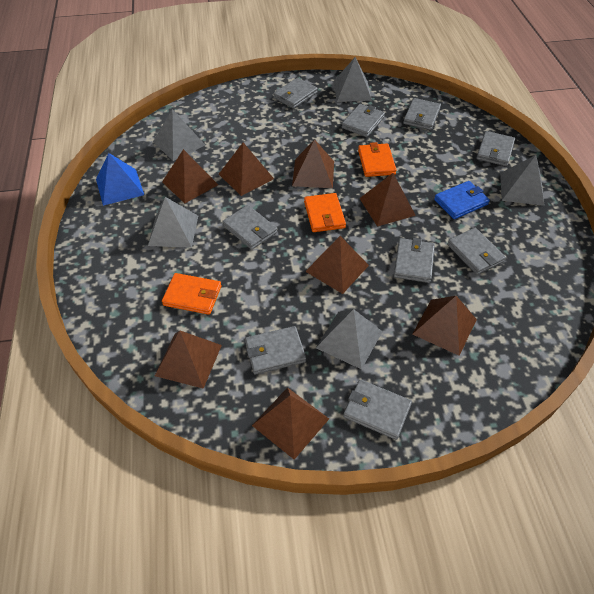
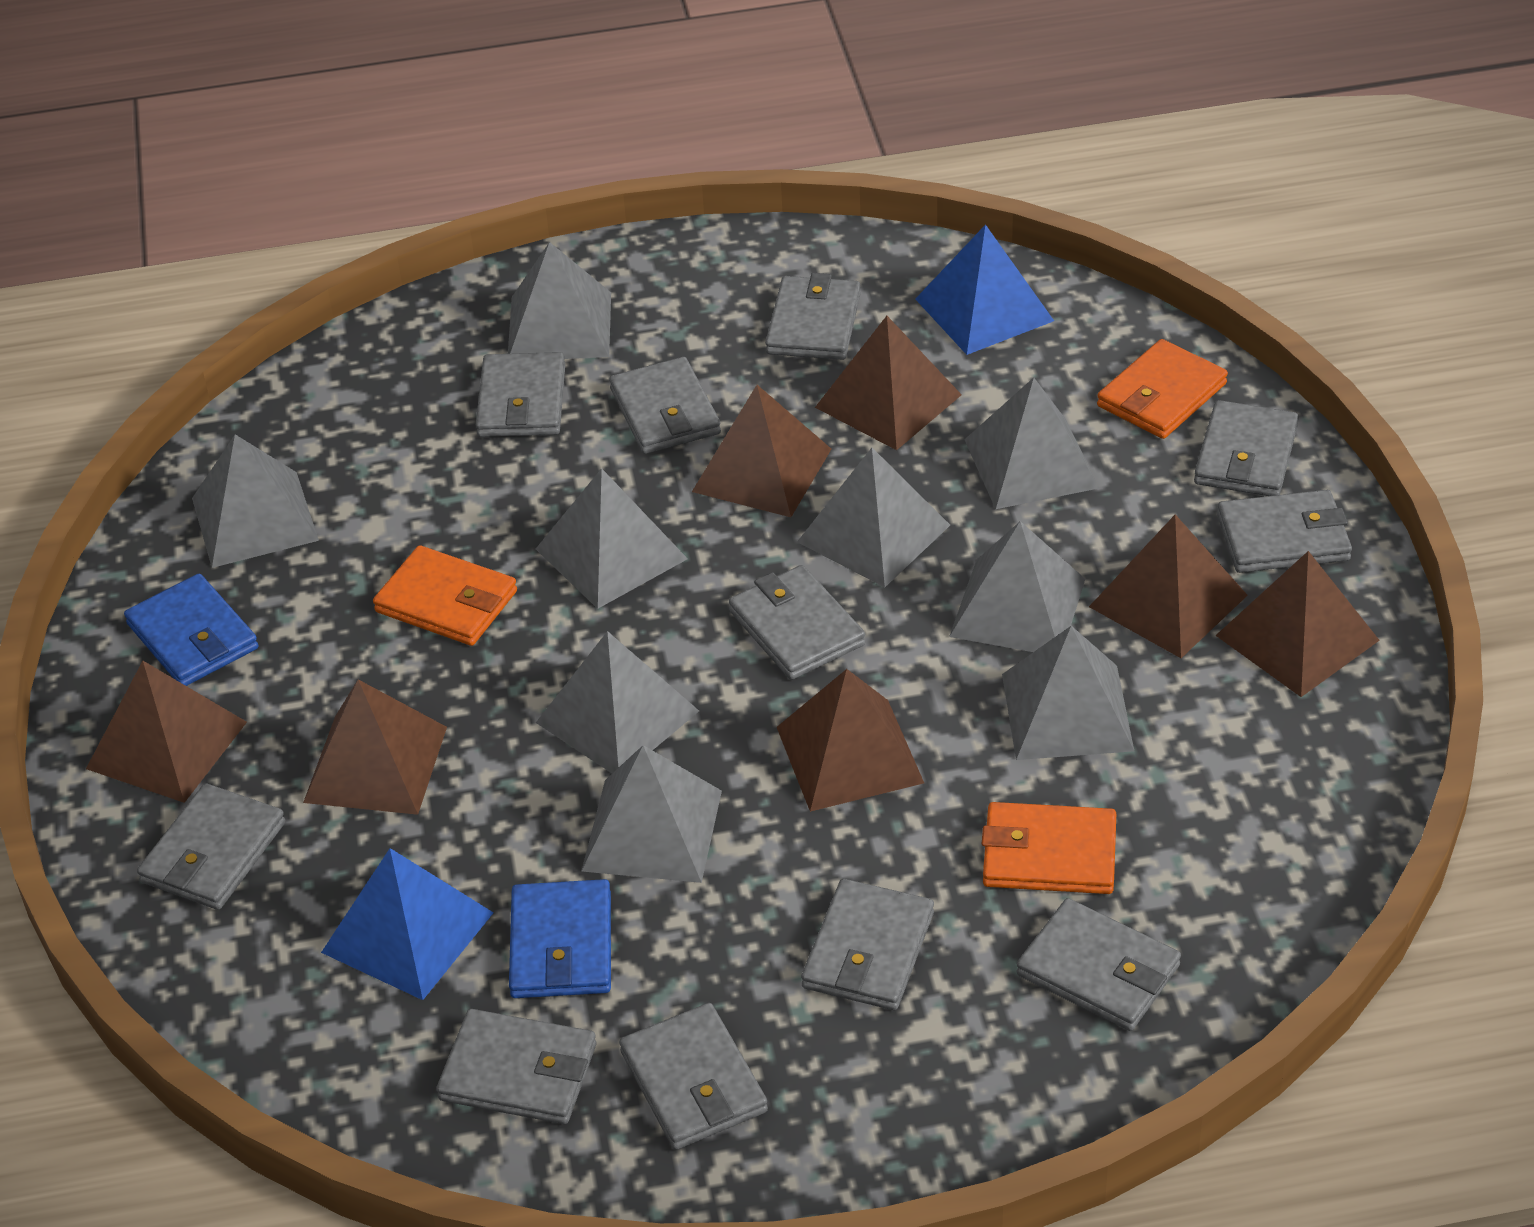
blue pyramid: [96,153,144,206] = 1 -> [321,848,494,1000] [916,224,1054,355] = 2
blue wallet: [434,181,490,219] = 1 -> [124,574,259,686] [509,879,611,998] = 2
brown pyramid: [155,331,222,389] [162,149,218,203] [219,143,274,196] [252,387,329,460] [292,139,334,188] [305,236,369,294] [359,173,416,227] [413,296,477,356] = 8 -> [86,661,247,803] [303,679,447,815] [692,385,831,517] [777,669,924,812] [815,316,962,450] [1089,514,1248,658] [1215,551,1380,697] = 7
grey pyramid: [148,197,198,248] [153,109,205,161] [316,309,383,370] [333,57,372,102] [500,155,545,206] = 5 -> [192,434,319,568] [508,242,611,359] [536,468,688,609] [536,631,699,773] [582,745,722,883] [797,448,950,587] [949,521,1085,652] [964,378,1099,509] [1002,626,1134,760] = 9
grey wallet: [222,205,277,250] [245,326,306,375] [273,78,318,109] [342,104,385,137] [343,379,412,440] [394,238,435,283] [403,98,441,130] [447,228,506,275] [476,131,515,166] = 9 -> [137,783,285,910] [436,1009,596,1124] [476,352,565,437] [609,357,721,454] [619,1003,768,1150] [729,565,866,680] [765,273,861,360] [801,879,934,1010] [1016,898,1181,1031] [1194,400,1299,496] [1217,490,1352,573] = 11

